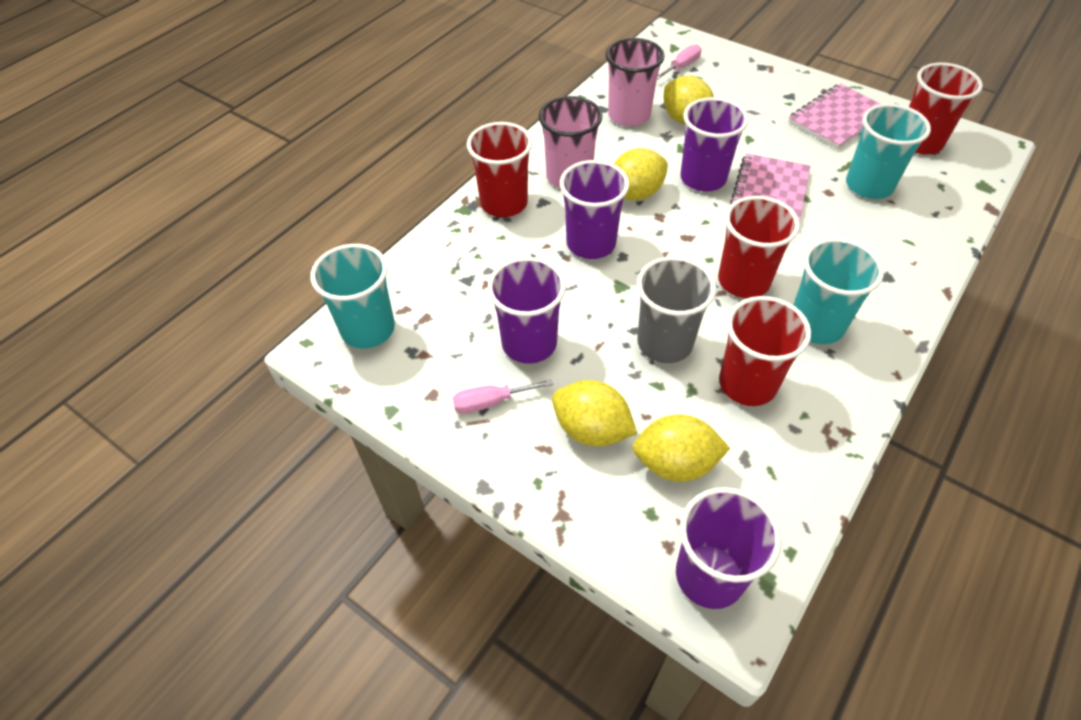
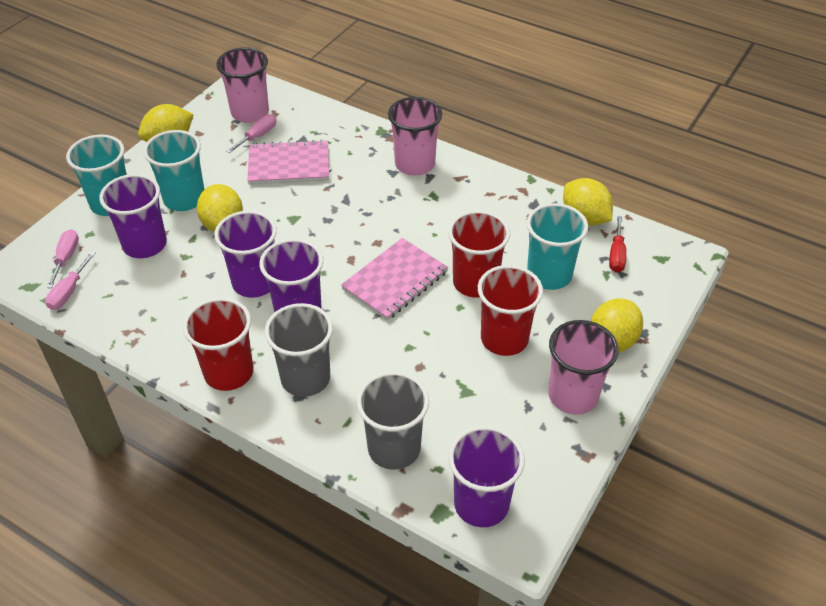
grey cup: [637,256,716,363] = 1 -> [265,303,333,397] [357,372,429,470] = 2
pink cup: [539,96,602,188] [606,38,665,127] = 2 -> [217,47,269,123] [388,97,442,176] [548,320,619,415] = 3
pink screwdriver: [453,379,553,414] [657,44,701,79] = 2 -> [45,251,96,310] [47,229,79,288] [226,114,276,154] = 3
red cup: [467,122,533,217] [718,196,800,298] [719,296,811,406] [909,62,983,155] = 4 -> [183,298,253,391] [448,211,510,298] [478,265,543,356] = 3
red screwdriver: none = 0 -> [609,216,626,273] = 1

